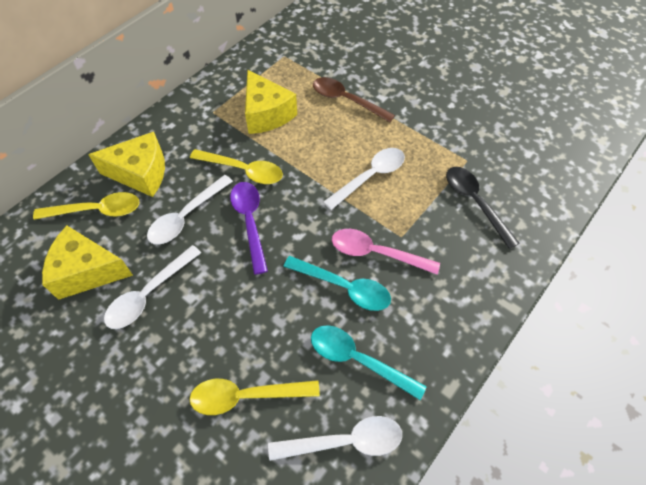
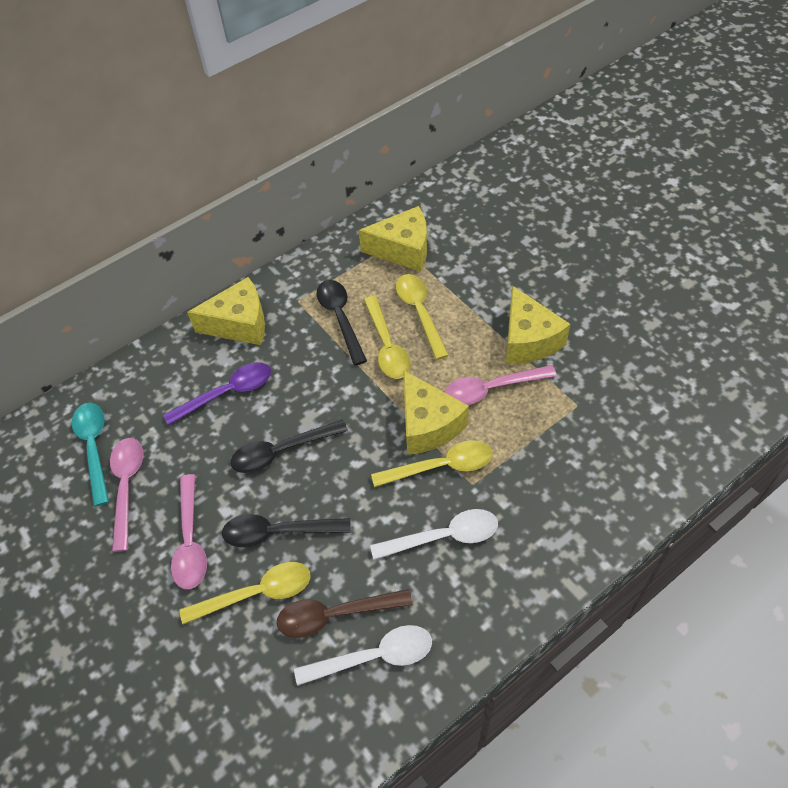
black spoon: [446,167,520,249] = 1 -> [222,514,351,547] [231,420,348,473] [316,280,367,365] = 3
pink spoon: [332,229,440,274] = 1 -> [110,438,143,552] [171,474,207,589] [445,365,557,405] = 3
turquoise spoon: [283,256,391,311] [311,325,427,400] = 2 -> [72,403,109,507] = 1
white spoon: [104,245,201,329] [147,175,233,245] [268,416,402,461] [323,148,405,210] = 4 -> [294,625,432,686] [370,509,498,560] = 2
yellow cheese: [42,225,133,300] [88,132,165,197] [245,69,297,134] = 3 -> [187,277,265,345] [359,206,427,272] [403,370,469,455] [506,285,570,364] = 4
yellow spoon: [33,192,140,220] [190,149,283,184] [190,379,320,415] = 3 -> [180,562,311,624] [364,296,411,379] [371,440,493,487] [396,274,449,360] = 4

